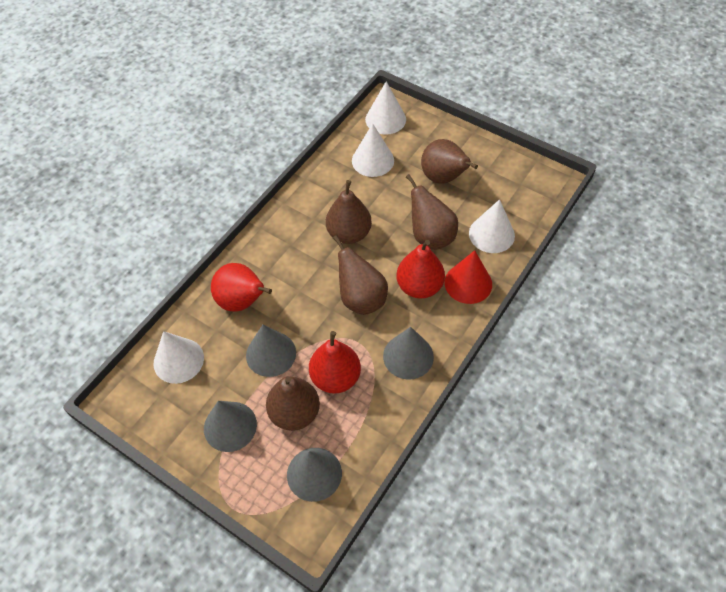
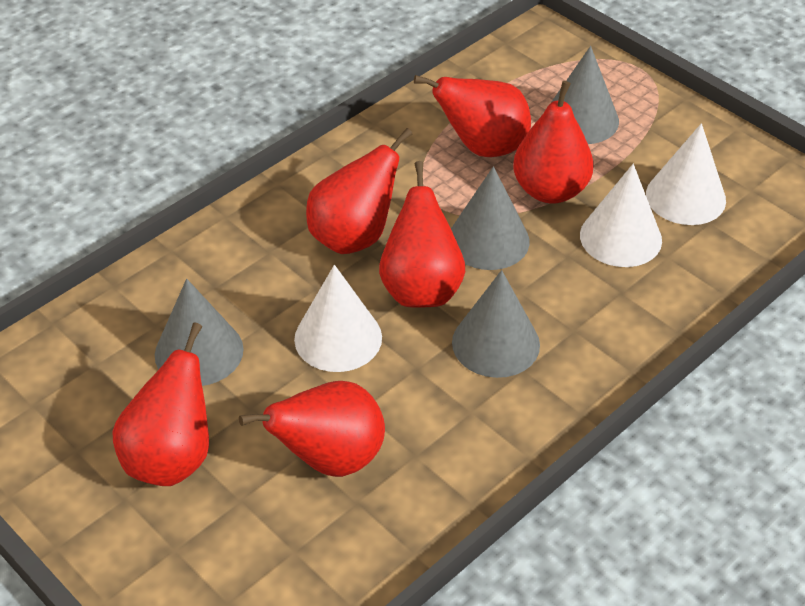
brown pear: [266,376,320,431] [326,180,372,244] [333,235,388,315] [406,174,458,250] [421,139,478,184] = 5 -> none = 0
red cone: [445,250,492,304] = 1 -> none = 0
red pear: [211,263,272,311] [309,331,361,394] [396,240,445,299] = 3 -> [112,322,209,486] [239,381,385,477] [306,128,412,254] [379,161,465,307] [414,75,531,157] [513,81,593,203] = 6
white cone: [154,331,204,384] [352,123,394,177] [365,82,406,135] [469,199,515,253] = 4 -> [294,265,382,372] [580,164,662,267] [646,123,726,225] = 3

